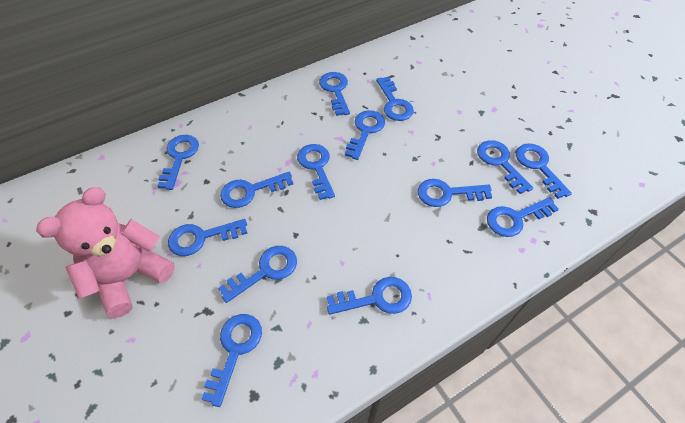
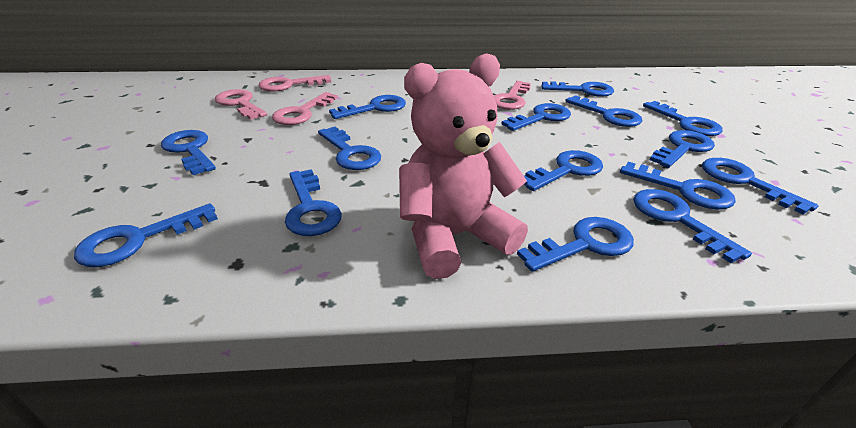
blue key: [157,135,199,190] [168,219,248,256] [201,314,262,407] [218,246,297,303] [220,172,293,208] [297,144,335,200] [319,72,350,116] [327,277,412,315] [345,110,385,160] [376,76,414,121] [418,179,492,207] [477,140,533,194] [487,197,559,237] [516,144,572,199] = 14 -> [74,203,218,267] [161,130,216,175] [285,169,342,236] [318,127,381,170] [329,95,406,119] [501,103,571,131] [517,217,634,272] [523,150,603,191] [541,81,614,97] [565,95,642,127] [620,162,736,210] [633,189,752,263] [643,101,723,136] [650,130,715,168] [702,158,819,215] = 15
pink key: none = 0 -> [215,89,267,120] [259,75,331,91] [272,92,338,125] [494,81,531,110] = 4

